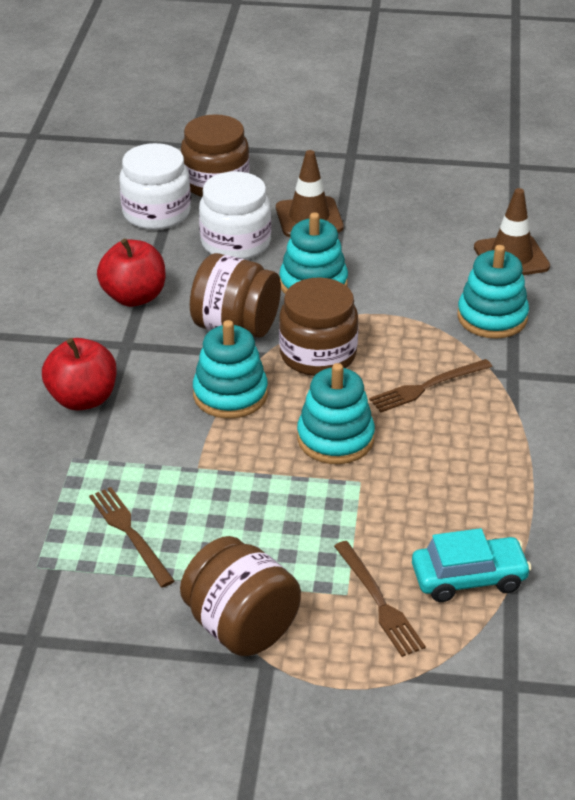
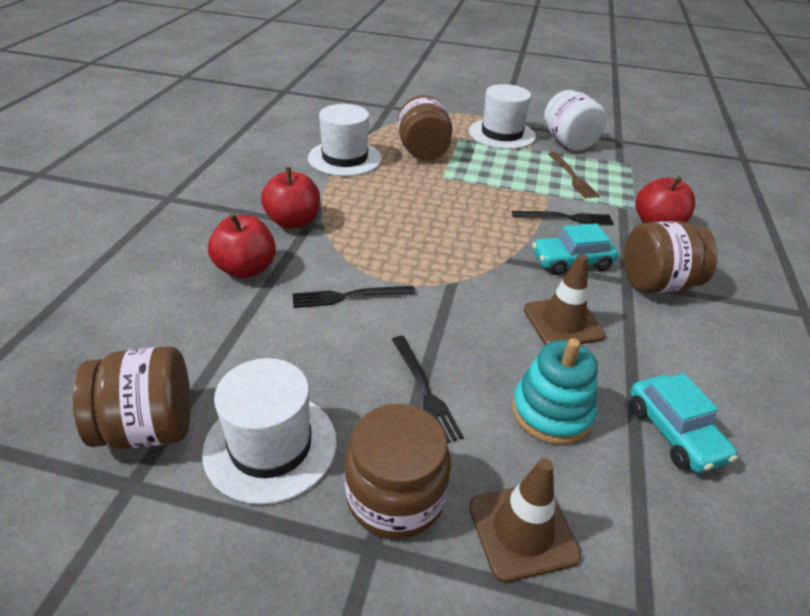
black fork: none = 0 -> [292,286,415,308] [392,336,463,443] [512,211,614,225] = 3
brown fork: [89,487,175,588] [334,541,426,657] [369,359,492,412] = 3 -> [548,152,599,199] = 1
red apple: [42,338,117,411] [97,238,165,307] = 2 -> [208,213,276,279] [261,167,320,229] [636,176,695,223] = 3
turquoise car: [412,528,532,602] = 1 -> [532,223,618,275] [630,373,738,473] = 2
turquoise stacking toy: [193,320,268,419] [280,212,348,294] [297,363,375,464] [457,245,529,339] = 4 -> [512,338,598,445] = 1
white hat: none = 0 -> [202,358,337,505] [308,104,382,176] [469,84,536,149] = 3
white jar: [119,143,191,230] [199,171,271,259] = 2 -> [544,90,607,151] = 1

